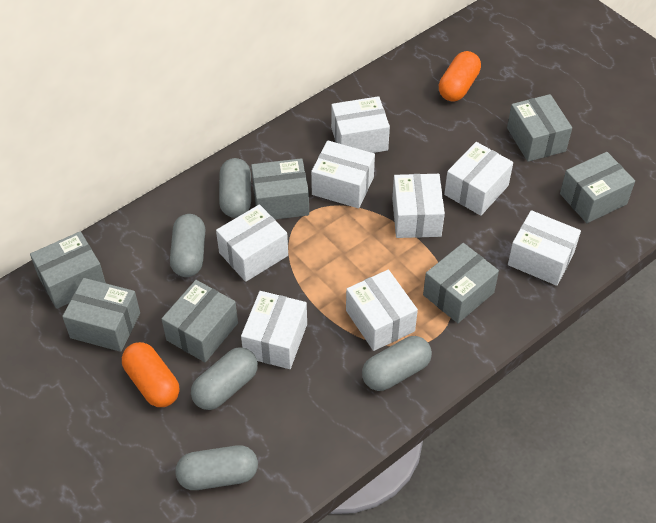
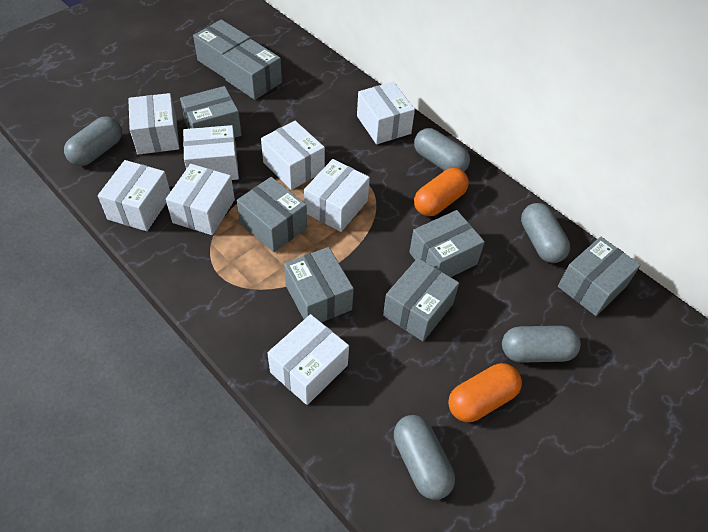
grey box: [30,231,106,309] [62,278,140,352] [162,280,238,363] [251,158,309,219] [423,243,499,323] [507,94,572,162] [560,152,635,223] = 7 -> [180,86,242,137] [193,20,250,78] [222,39,282,100] [237,177,307,252] [284,247,354,322] [383,258,459,341] [409,210,485,277] [558,237,641,316] = 8

